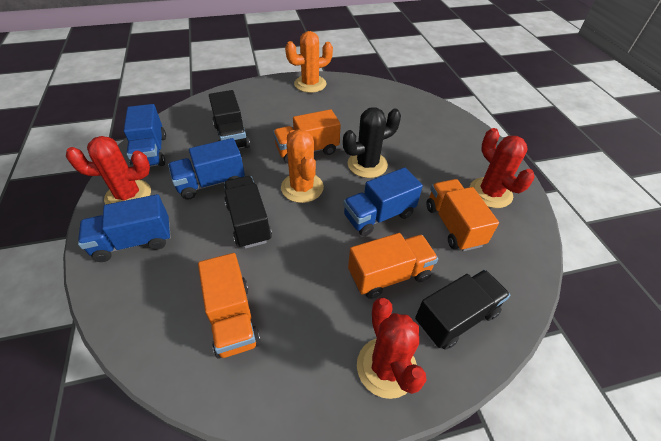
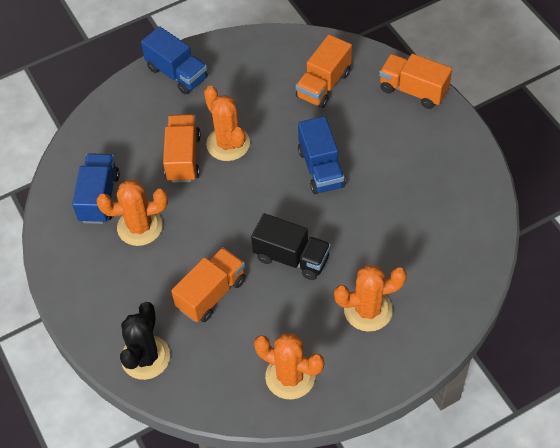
black truck: [209,90,250,149] [223,176,272,249] [415,270,510,350] = 3 -> [251,213,331,280] = 1
blue truck: [78,194,171,262] [124,104,166,167] [168,138,245,199] [343,167,423,236] = 4 -> [72,153,120,224] [141,26,208,95] [298,116,346,194] = 3
orange cactus: [281,129,324,203] [285,31,333,93] = 2 -> [96,180,168,246] [204,86,250,161] [254,333,324,399] [334,265,407,332] = 4
red cactus: [66,136,151,205] [357,298,427,399] [470,128,535,208] = 3 -> none = 0

